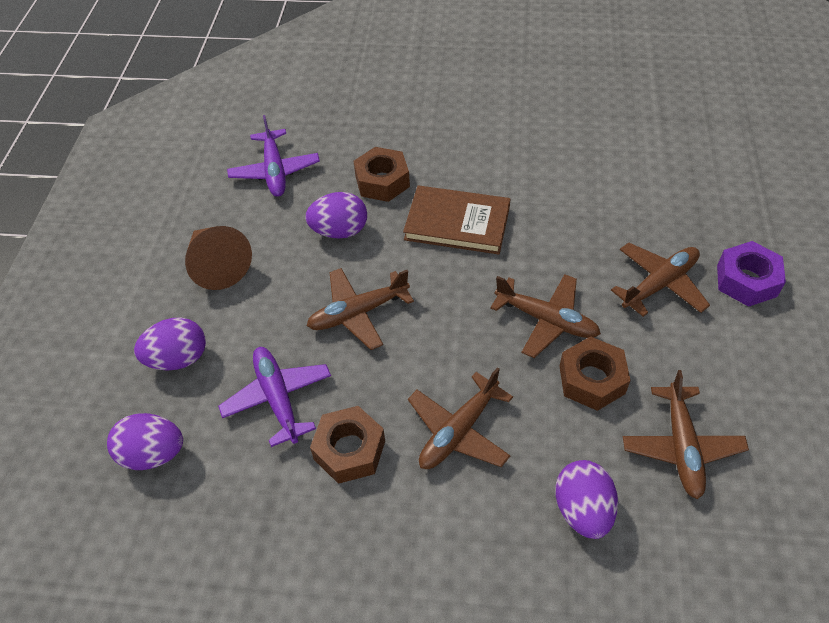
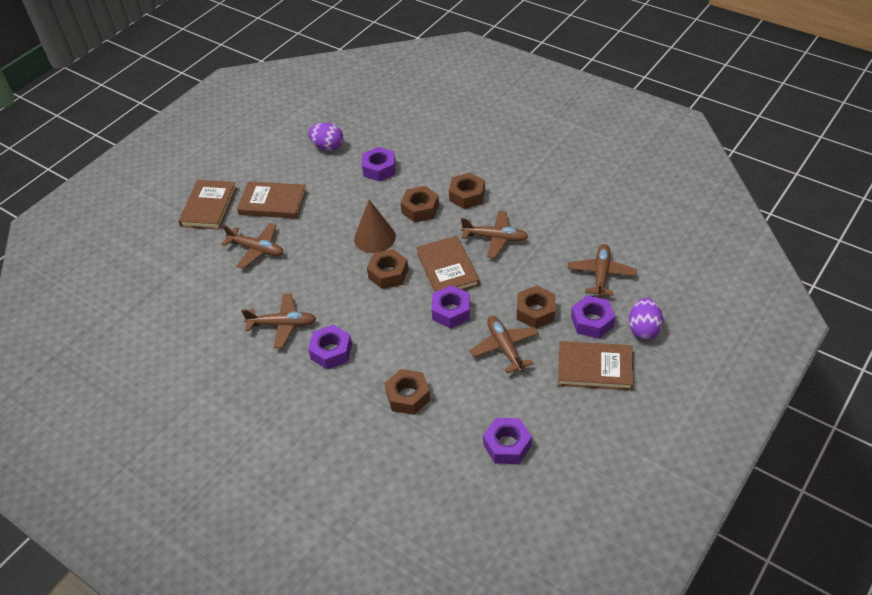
brown book: [403,185,510,255] = 1 -> [178,180,237,229] [237,181,307,219] [416,236,480,292] [558,341,633,390] = 4
brown nut: [310,406,385,484] [353,147,410,202] [559,336,631,411] = 3 -> [367,249,409,289] [385,369,430,415] [400,186,439,223] [449,173,485,209] [517,286,555,328] = 5
purple egg: [107,413,183,470] [134,318,206,371] [305,192,367,239] [555,460,618,539] = 4 -> [308,123,343,151] [629,298,663,340] = 2
purple nut: [717,241,786,307] = 1 -> [308,325,352,369] [362,147,396,182] [431,285,470,328] [483,418,532,464] [571,295,616,339] = 5
purple plane: [218,347,331,447] [227,115,320,197] = 2 -> none = 0

